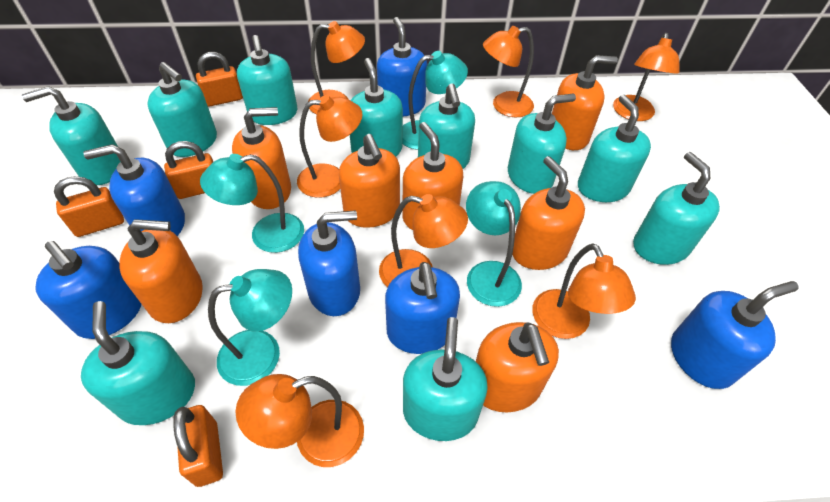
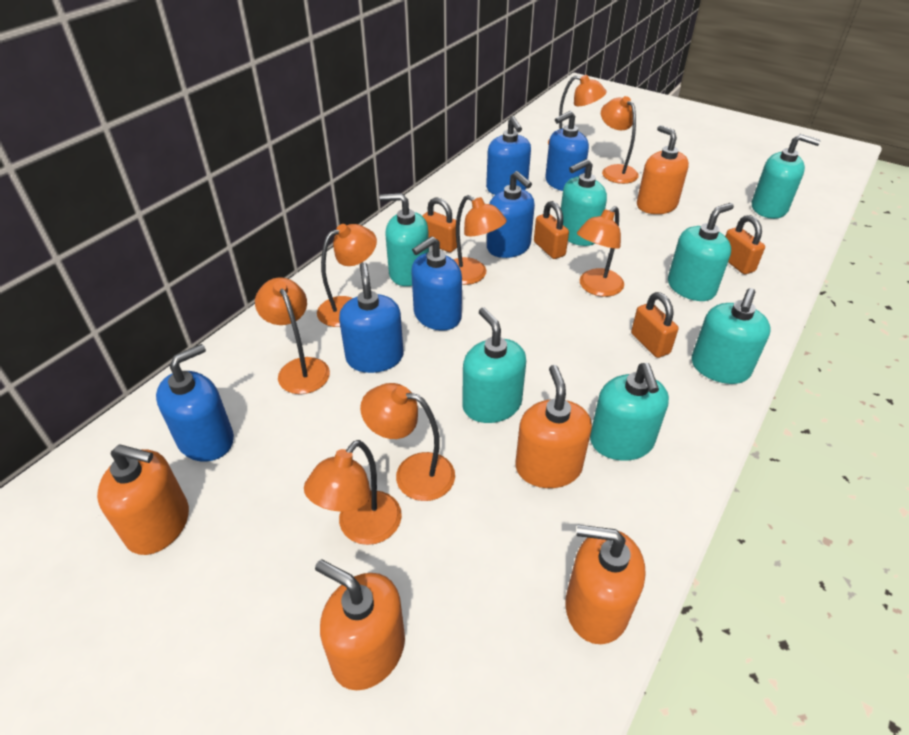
orange lamp: [235,374,364,467] [297,95,363,198] [308,21,365,114] [379,194,468,287] [483,26,534,117] [532,243,636,339] [613,33,680,121] = 7 -> [255,278,330,394] [304,440,402,545] [317,224,377,327] [360,383,455,501] [453,195,507,285] [548,75,607,145] [577,206,624,297] [601,96,639,184] = 8
orange soap dispenser: [119,219,203,323] [232,107,291,209] [339,134,400,228] [403,122,463,230] [476,322,559,412] [512,156,585,270] [552,55,618,150] = 7 -> [97,444,189,555] [315,560,405,690] [515,365,592,488] [565,525,646,644] [637,125,689,214] = 5
turquoise lamp: [200,154,304,253] [208,269,292,386] [403,51,468,150] [466,181,522,307] = 4 -> none = 0
turquoise soap dispenser: [22,86,120,185] [81,301,195,425] [147,62,217,157] [237,35,297,125] [350,58,403,157] [403,317,488,441] [418,83,475,169] [508,94,576,194] [578,95,651,202] [633,152,720,265] = 10 -> [380,193,429,286] [462,307,526,423] [561,159,607,246] [590,363,669,461] [668,203,734,301] [691,288,771,384] [752,134,821,219] = 7

